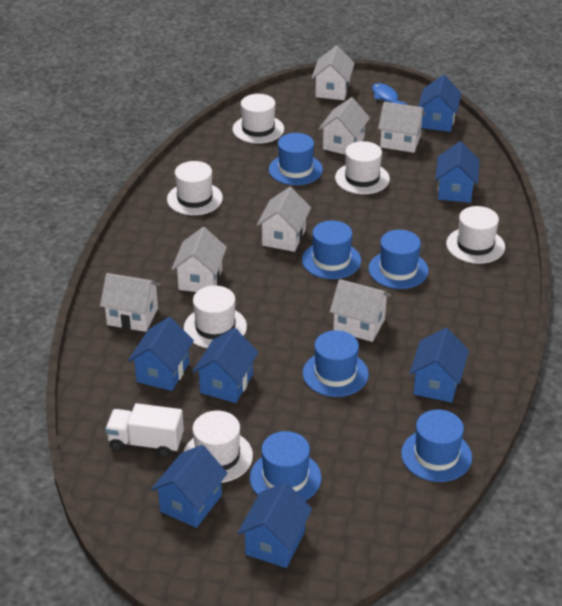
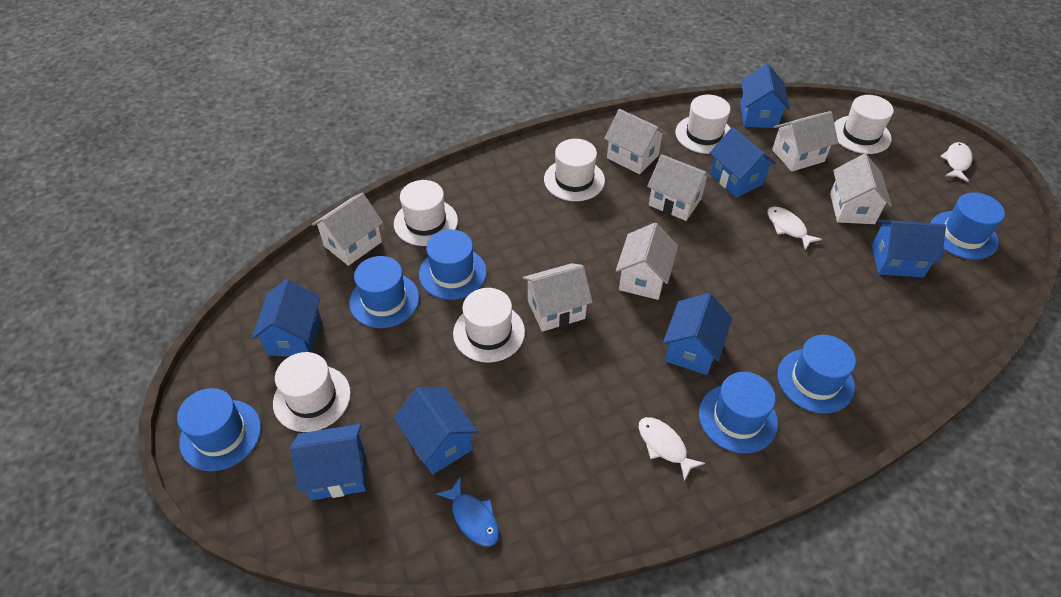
white fish: none = 0 -> [639,417,705,481] [767,206,822,250] [940,142,972,182] = 3
white truck: [105,403,184,457] = 1 -> none = 0

